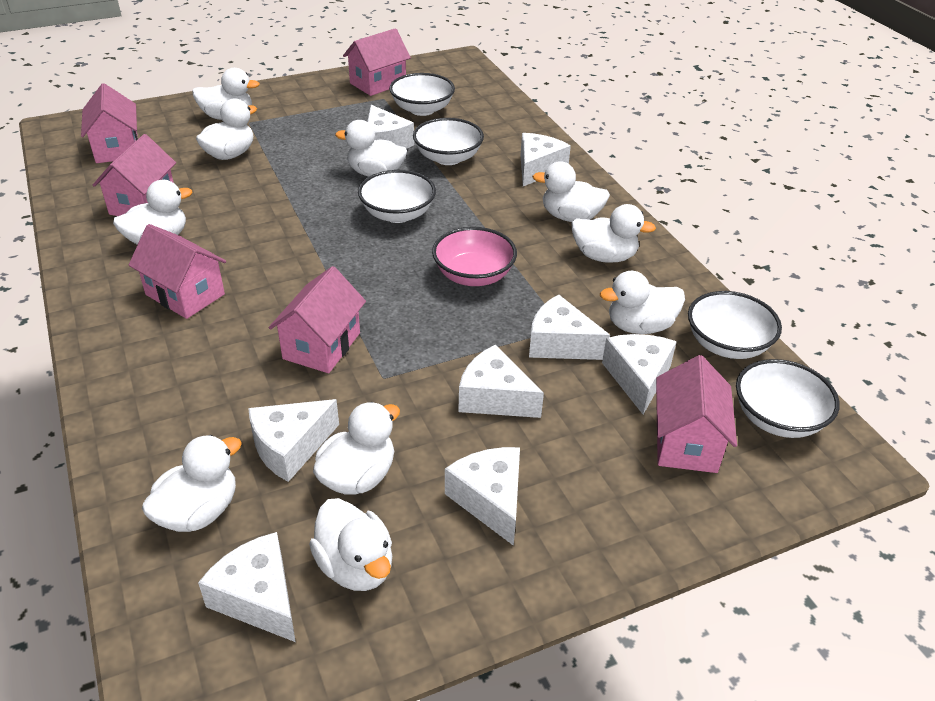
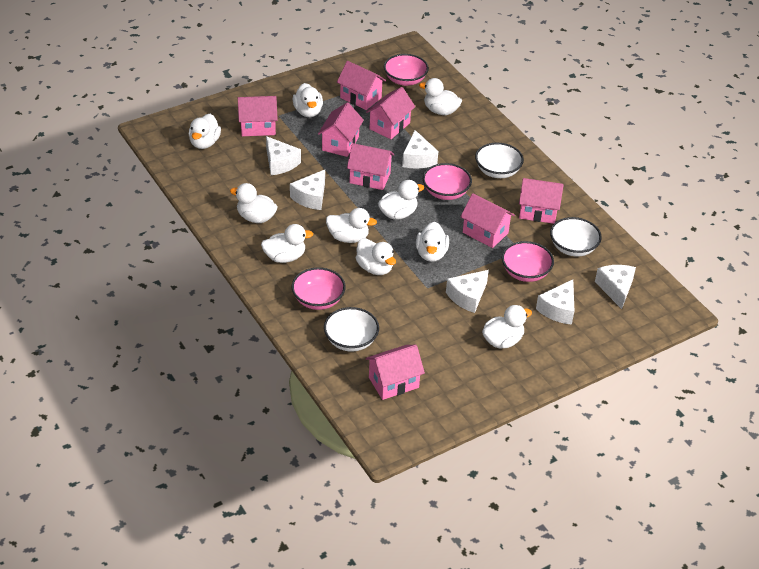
pink bowl: [432,227,517,286] = 1 -> [292,267,346,310] [384,54,429,86] [423,163,472,200] [502,241,554,282] = 4
pink house: [81,83,138,163] [93,134,176,216] [129,224,226,319] [269,266,366,373] [343,28,411,96] [656,355,737,473] = 6 -> [238,96,278,136] [318,102,364,157] [337,61,386,110] [347,143,394,190] [365,345,425,400] [366,87,415,139] [460,193,515,248] [519,178,564,224] = 8
white bowl: [358,170,436,223] [389,73,455,116] [413,118,484,165] [688,291,782,359] [736,359,840,438] = 5 -> [324,307,379,352] [475,143,524,178] [550,217,602,257] = 3
white cheese: [198,532,296,642] [248,399,339,482] [367,105,414,149] [445,447,520,546] [458,344,544,418] [521,133,571,186] [529,294,610,360] [602,334,677,414] = 8 -> [266,136,301,175] [290,170,325,210] [402,130,438,169] [446,270,489,313] [536,280,574,325] [595,265,636,309] = 6

